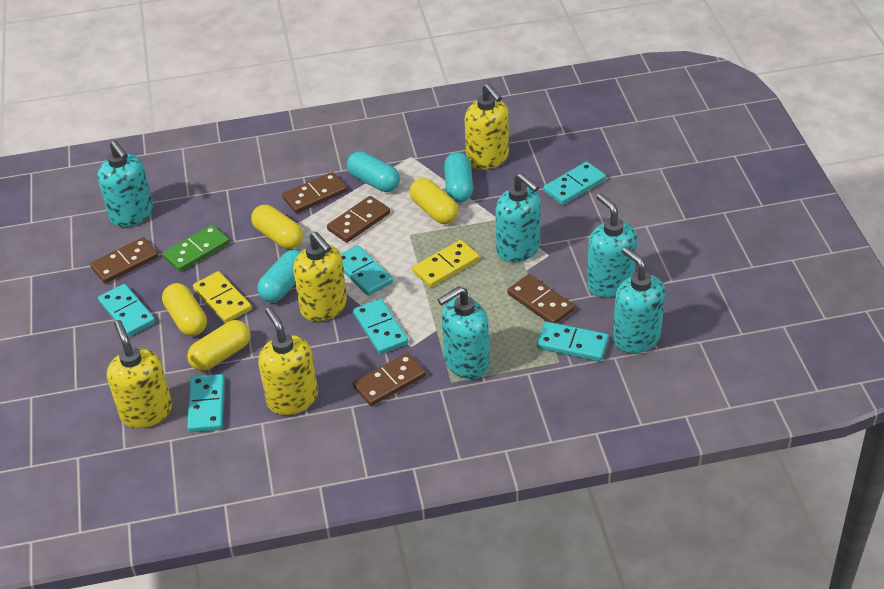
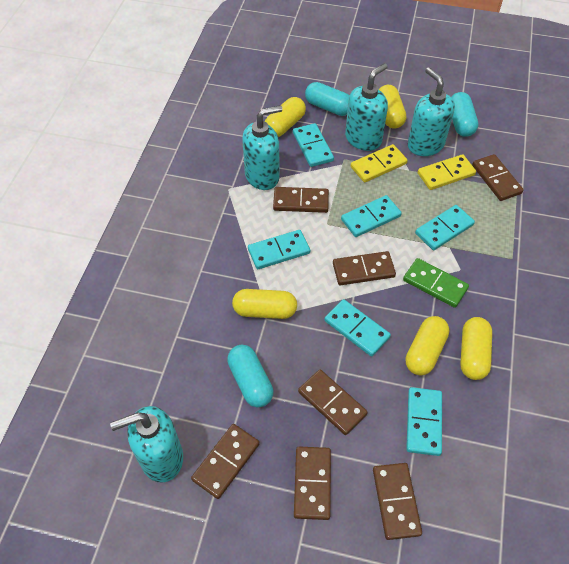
brown domino: [90,237,158,284] [282,172,347,213] [327,196,390,243] [353,352,426,406] [508,274,575,323] = 5 -> [191,424,260,499] [273,187,329,213] [294,447,331,520] [298,370,368,435] [333,251,396,285] [373,463,422,540] [472,154,524,201] = 7
turquoise soap dispenser: [97,140,154,227] [437,286,490,379] [495,173,541,263] [587,193,637,298] [613,247,665,353] = 5 -> [110,406,183,483] [242,105,282,190] [345,63,388,151] [408,67,455,156] = 4
yellow capsule: [162,283,207,336] [187,320,251,371] [251,205,303,249] [409,178,459,224] = 4 -> [232,289,297,319] [265,97,306,137] [379,85,406,128] [405,316,449,375] [460,317,492,380] = 5
yellow soap dispenser: [107,320,172,428] [258,307,318,415] [293,232,347,321] [465,83,509,170] = 4 -> none = 0

